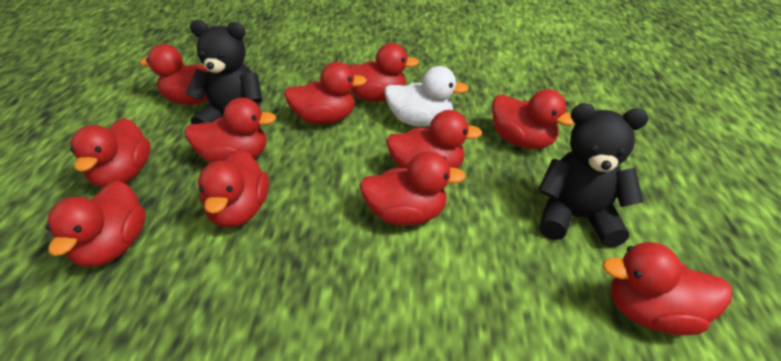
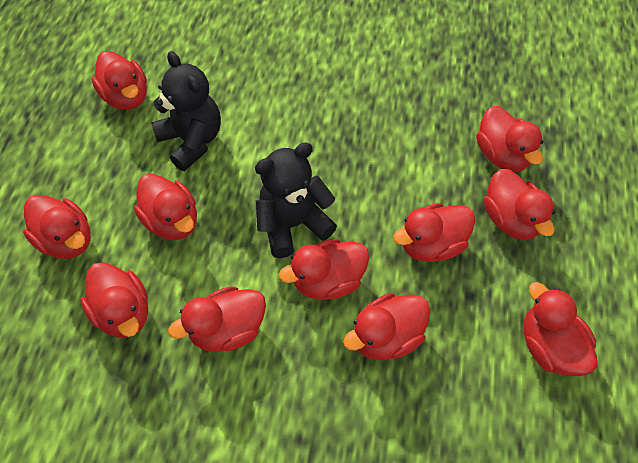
white duck: [384,66,469,127] = 1 -> none = 0

